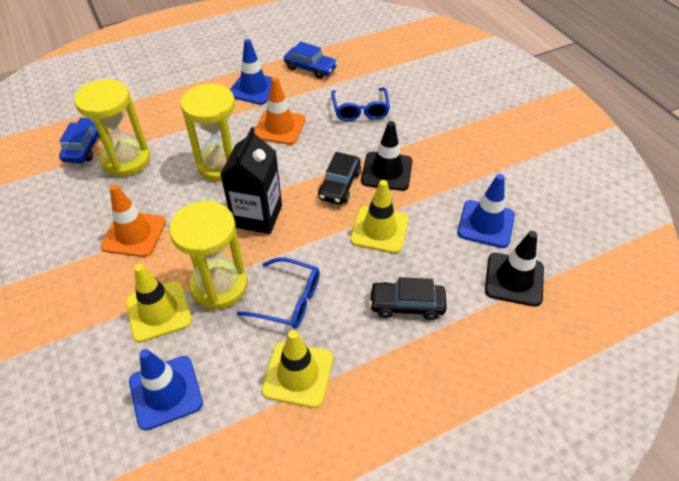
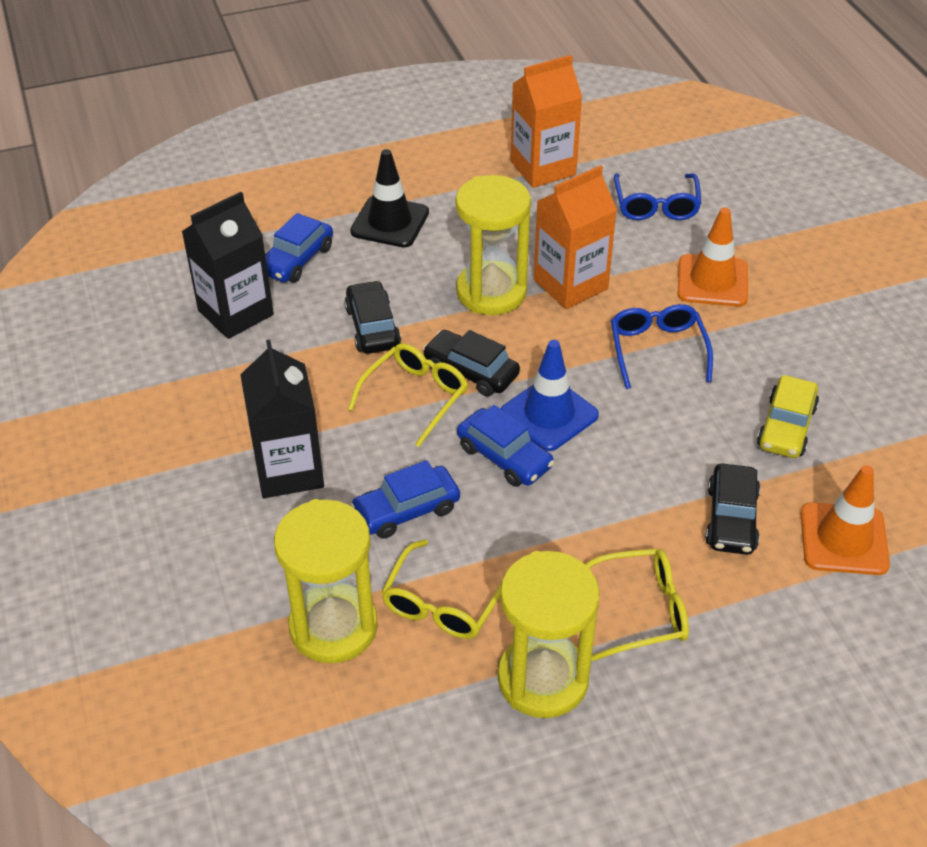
black car: [318,152,361,205] [369,277,447,320] = 2 -> [344,280,401,354] [423,330,520,396] [705,464,760,555] = 3
black carton: [220,127,282,234] = 1 -> [182,192,274,339] [240,340,324,498] = 2
black traffic cone: [361,121,412,191] [485,231,544,307] = 2 -> [350,149,429,248] = 1
blue car: [59,117,100,163] [284,42,338,79] = 2 -> [265,213,333,282] [350,460,460,539] [457,405,555,487] = 3
blue traffic cone: [129,349,203,430] [230,39,273,105] [457,174,515,248] = 3 -> [501,340,599,451] = 1
orange carton: none = 0 -> [511,55,582,188] [534,165,617,309] = 2
yellow car: none = 0 -> [757,375,819,458] = 1
yellow glasses: none = 0 -> [348,343,468,447] [381,539,502,639] [585,548,689,661] = 3
yellow traffic cone: [126,264,192,343] [261,330,333,408] [350,180,408,254] = 3 -> none = 0

